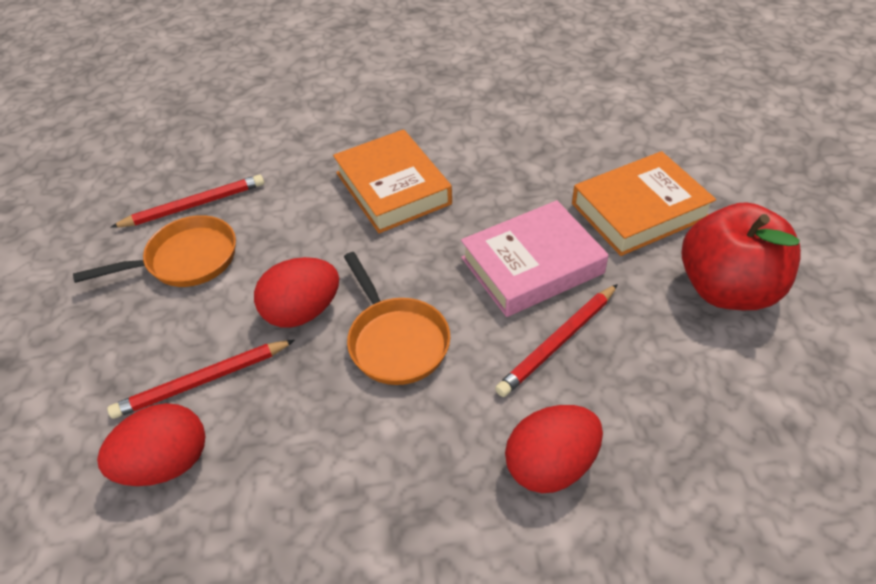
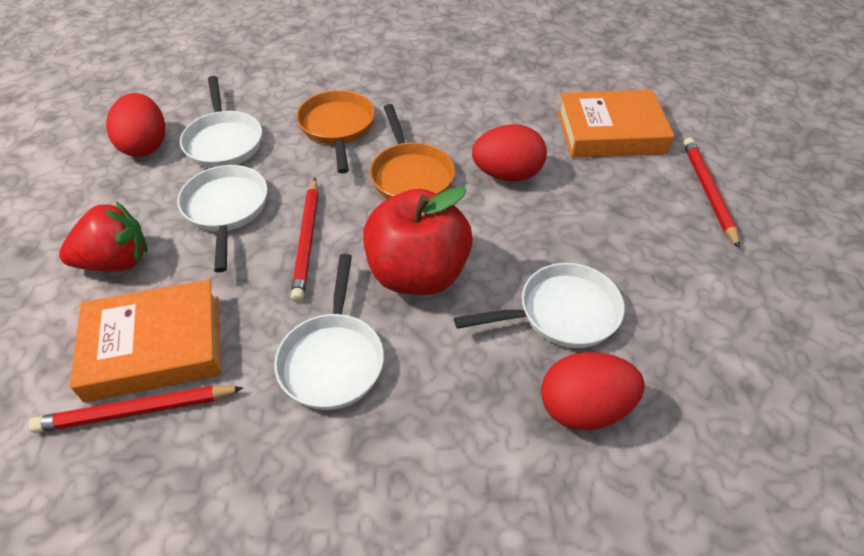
pink book: [461,200,609,317] = 1 -> none = 0
red strawberry: none = 0 -> [59,202,148,272] = 1
white pan: none = 0 -> [177,165,268,273] [180,76,262,168] [274,254,384,410] [454,263,624,348] = 4

